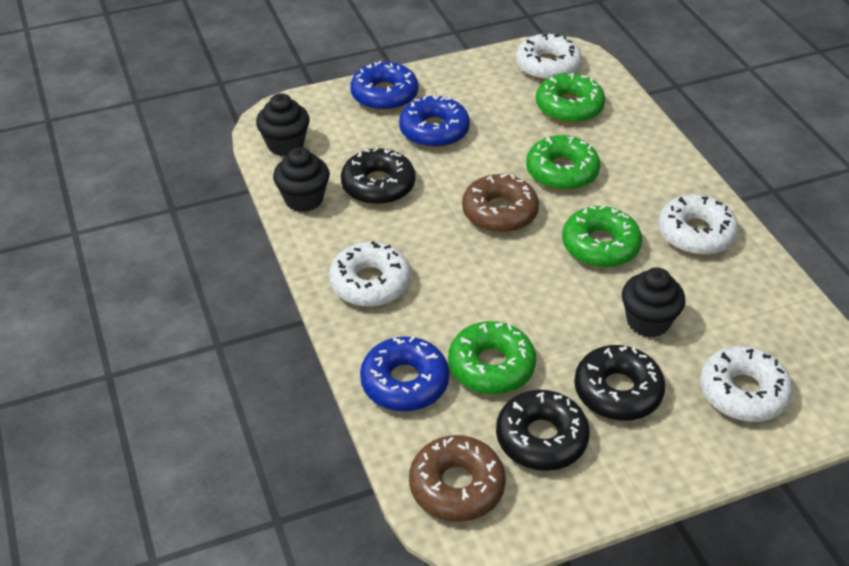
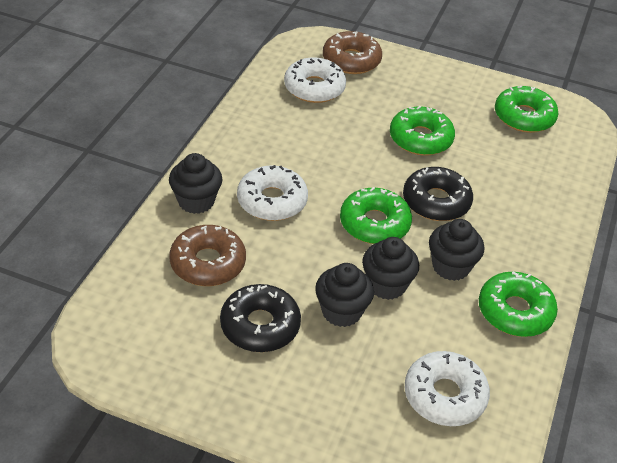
black cupcake: [256,93,310,156] [273,147,330,212] [622,268,685,338] = 3 -> [169,153,222,214] [315,263,374,327] [362,237,419,300] [429,219,485,281] = 4
black donut: [341,148,415,205] [496,390,590,471] [574,345,665,421] = 3 -> [220,284,301,352] [403,167,473,221] = 2
blue donut: [350,61,418,111] [360,336,449,412] [399,96,470,148] = 3 -> none = 0
white donut: [329,241,411,307] [516,33,582,81] [658,194,738,255] [700,346,793,422] = 4 -> [237,165,308,221] [284,57,346,103] [405,351,490,426] = 3

